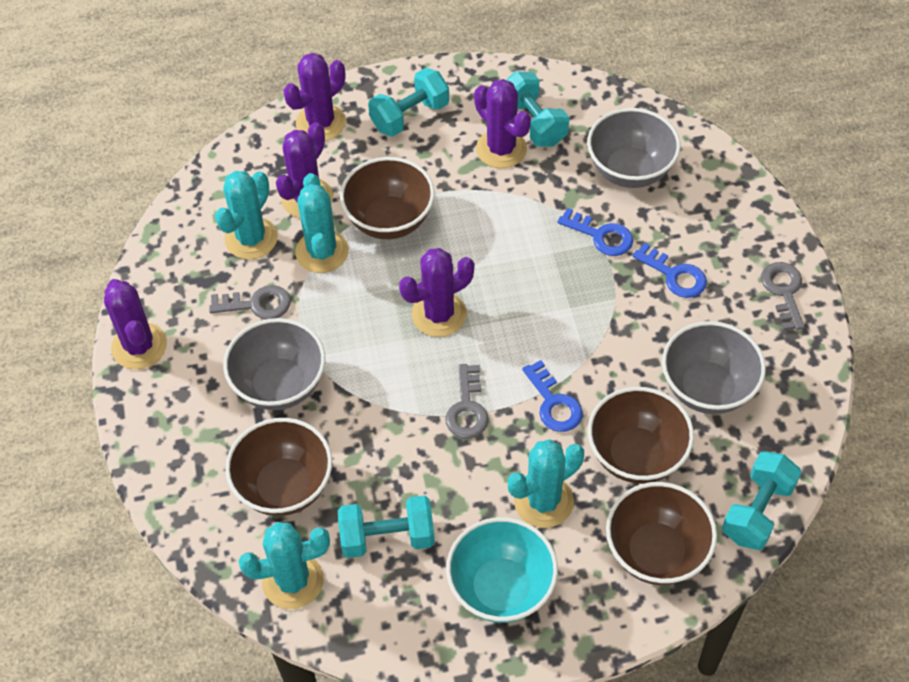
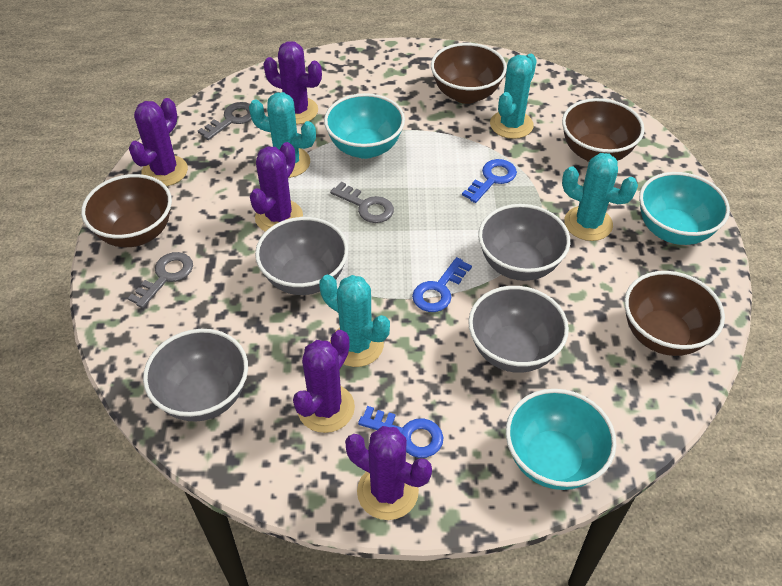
grey bowl: [223,318,325,410] [587,108,680,188] [662,321,766,414] = 3 -> [143,329,248,422] [255,217,348,295] [468,286,569,373] [478,204,570,281] = 4
turquoise bowl: [446,517,558,623] = 1 -> [324,93,405,159] [506,389,617,490] [639,172,730,245] = 3
turquoise dumbbell: [338,495,435,558] [368,68,449,137] [506,71,569,147] [722,451,801,550] = 4 -> none = 0

